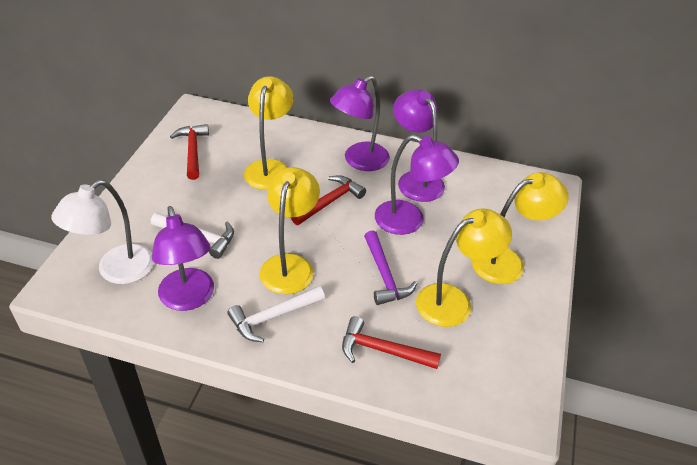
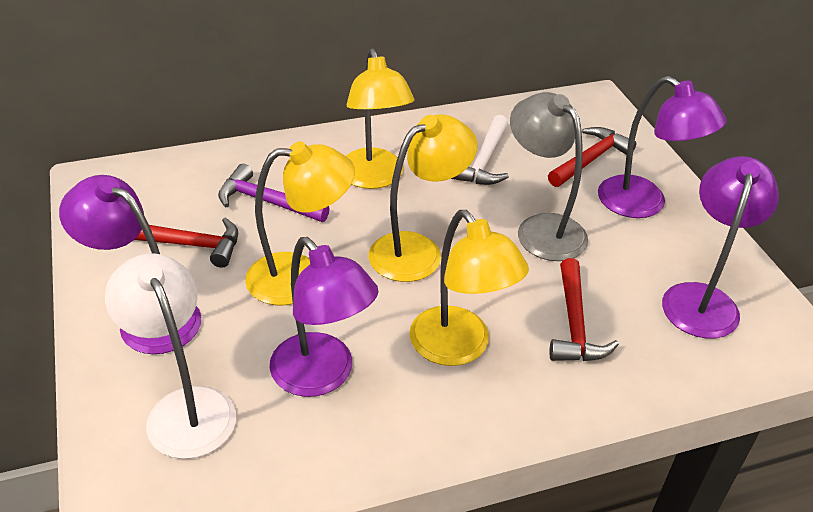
grey lamp: none = 0 -> [510,92,588,261] = 1
white hammer: [151,213,234,259] [228,286,325,342] = 2 -> [451,115,509,185] = 1

